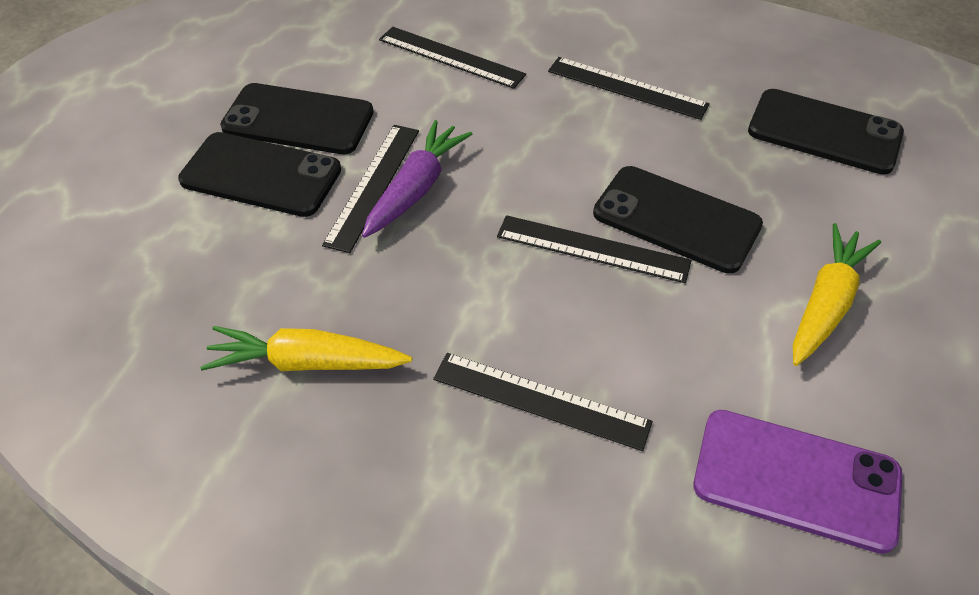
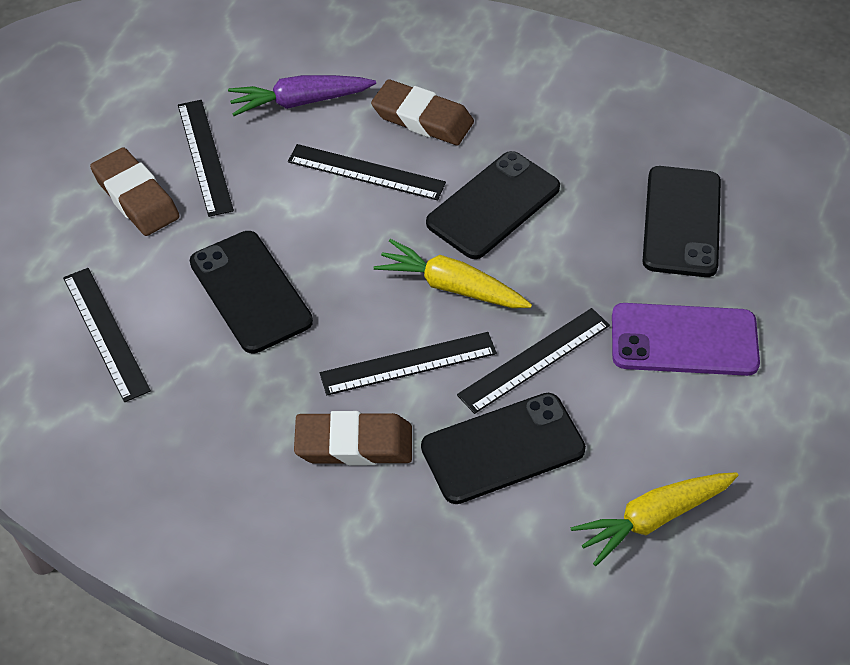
brown eraser: none = 0 -> [90,147,179,236] [294,411,412,465] [371,79,474,145] = 3

